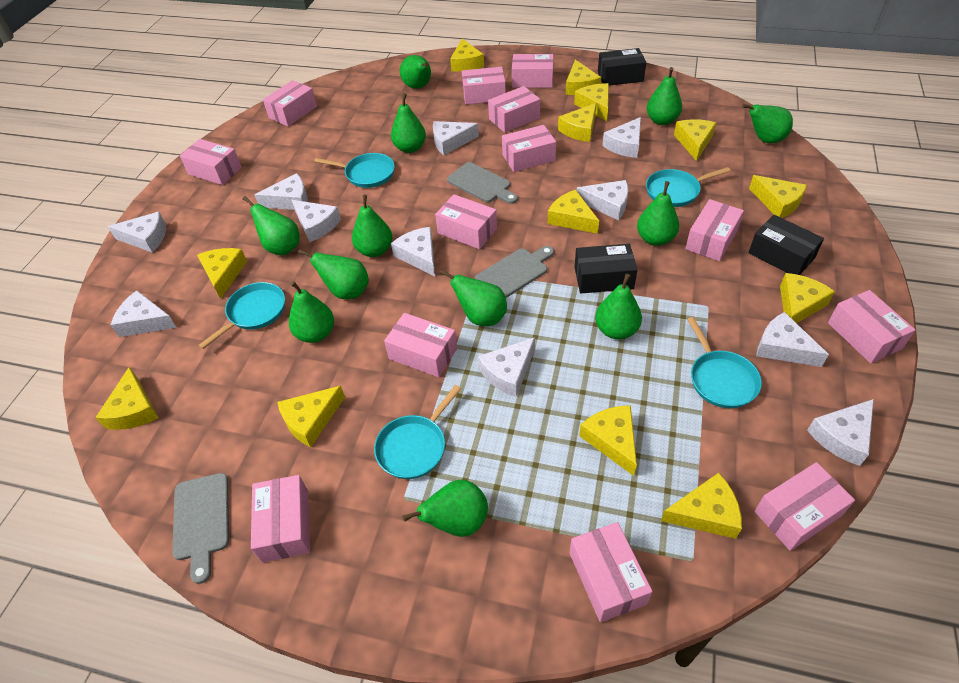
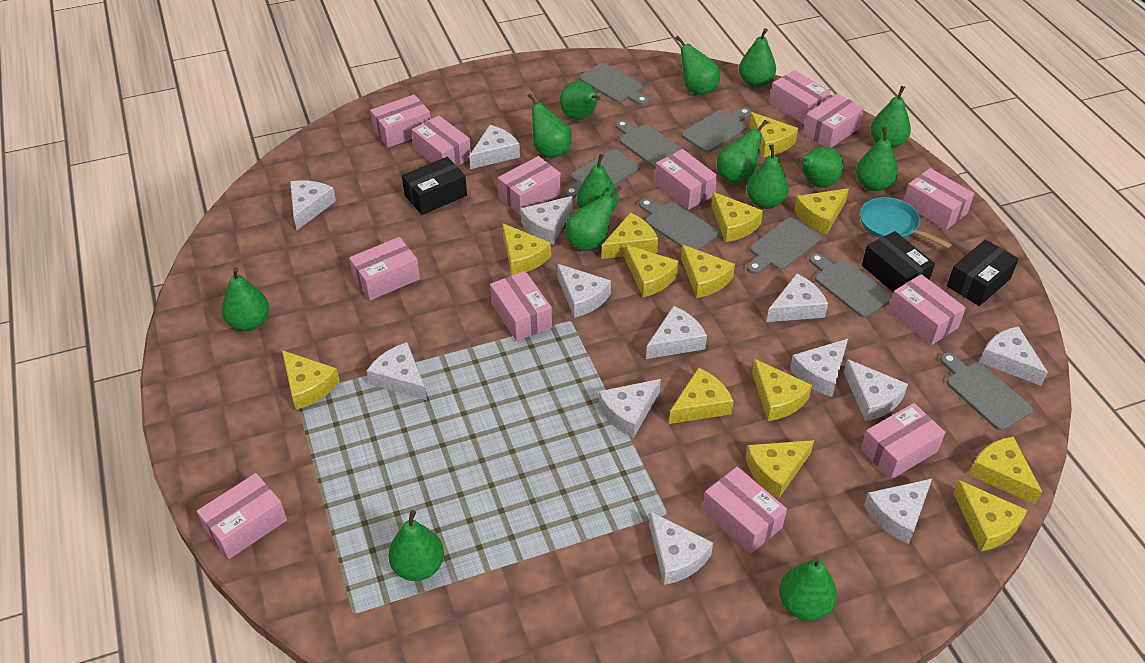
green pear: [243,196,300,255] [289,281,334,343] [298,249,369,299] [352,195,392,257] [391,93,426,153] [400,55,431,89] [402,480,488,537] [439,269,507,326] [595,274,642,339] [637,181,679,246] [647,67,682,125] [742,104,793,143] = 12 -> [222,267,269,331] [388,510,444,581] [528,93,572,158] [560,81,601,120] [565,186,622,251] [577,154,619,211] [675,36,720,95] [717,120,768,184] [739,28,776,87] [747,144,789,209] [779,556,837,621] [796,147,844,188] [856,127,898,191] [870,86,911,148] = 14
grey cutting board: [172,473,229,584] [447,162,518,204] [475,246,554,298] = 3 -> [564,149,640,198] [579,63,649,106] [615,120,682,169] [639,198,719,250] [681,107,751,152] [747,218,821,274] [809,253,892,318] [940,352,1033,431] = 8
turquoise pan: [198,282,285,349] [314,153,395,188] [374,385,461,479] [646,167,731,207] [687,317,762,408] = 5 -> [860,197,952,249] = 1
white cheese: [108,212,166,253] [111,291,177,337] [255,173,308,210] [292,200,341,242] [391,227,435,276] [433,121,479,155] [478,337,535,397] [577,180,628,220] [602,117,641,158] [756,312,829,367] [807,399,874,466] = 11 -> [290,180,336,230] [367,342,427,400] [469,125,520,169] [521,196,573,245] [557,264,611,318] [599,379,661,438] [646,306,707,359] [649,511,713,585] [766,274,828,322] [790,339,848,397] [844,359,908,421] [864,479,932,544] [980,326,1048,386] = 13

